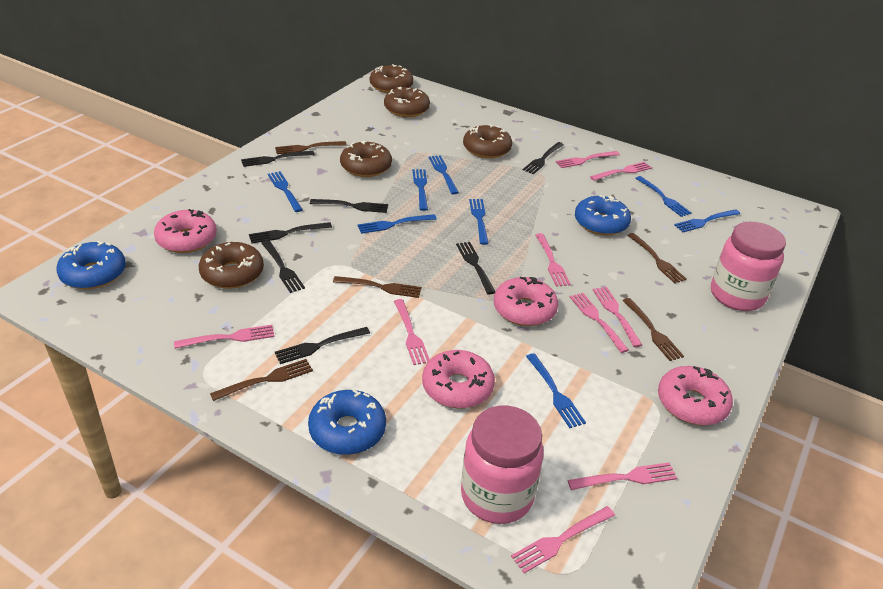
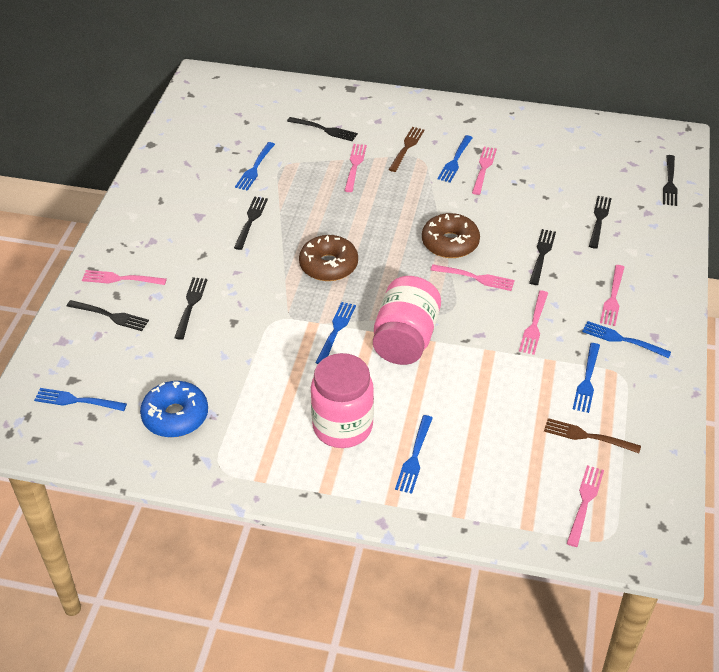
blue donut: [56,241,126,289] [308,389,386,455] [575,195,631,235] = 3 -> [140,381,208,437] = 1
blue fork: [268,171,303,212] [357,214,437,234] [413,169,428,211] [429,155,459,194] [469,199,489,245] [526,353,586,428] [635,176,692,217] [674,209,740,232] = 8 -> [34,388,127,411] [235,142,275,191] [316,302,356,364] [395,415,433,494] [437,135,473,183] [573,343,600,413] [582,321,671,358] = 7
brown donut: [199,242,264,289] [340,141,392,177] [370,64,414,93] [384,87,430,117] [463,124,512,159] = 5 -> [299,235,358,281] [422,213,480,258] = 2
brown fork: [210,359,313,401] [275,141,347,154] [333,276,422,298] [622,298,684,361] [628,233,687,284] = 5 -> [389,127,425,172] [544,418,641,453] = 2
pink donut: [154,209,217,253] [422,350,495,409] [494,277,558,326] [658,366,733,425] = 4 -> none = 0
pink fork: [174,325,275,349] [394,299,430,365] [511,506,615,573] [535,233,571,287] [556,151,620,168] [568,462,677,490] [570,293,629,353] [590,162,652,181] [593,287,642,347] = 9 -> [82,270,167,285] [344,144,367,192] [431,264,515,291] [472,147,497,195] [519,291,548,355] [567,465,604,547] [600,265,625,326] = 7

